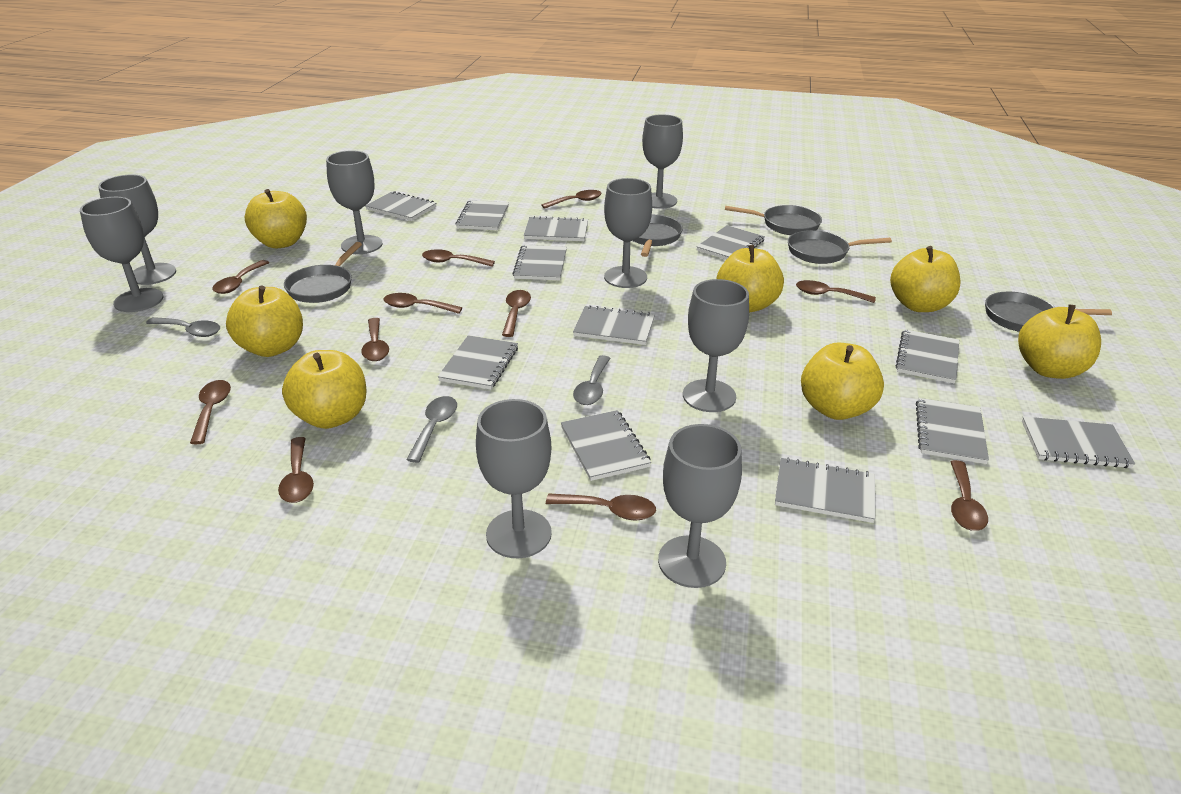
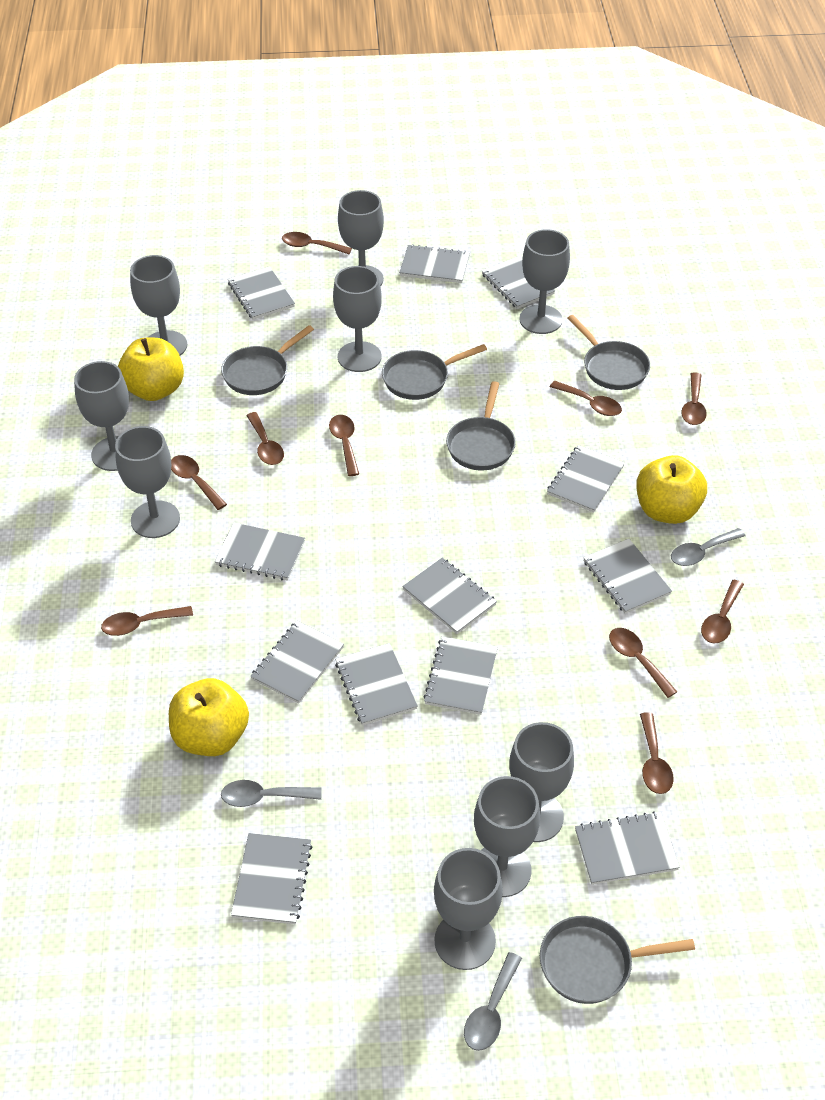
brown spoon: [190,380,231,444] [212,260,270,294] [278,437,314,503] [361,318,389,361] [383,293,462,314] [422,249,495,267] [502,290,531,337] [541,190,602,209] [546,493,656,521] [796,280,876,303] [950,460,988,531] = 11 -> [101,606,193,636] [171,455,227,510] [246,412,284,465] [282,232,352,254] [329,415,359,476] [550,381,622,416] [609,628,677,698] [640,712,674,794] [681,372,707,425] [701,579,744,644] = 10
grey goblet: [80,197,163,312] [98,174,176,285] [326,150,383,254] [476,399,552,558] [604,178,652,288] [642,114,683,209] [658,424,742,588] [683,279,749,412] = 8 -> [74,361,129,471] [115,426,180,538] [130,255,187,356] [333,266,382,372] [338,190,384,286] [434,848,503,970] [474,776,540,897] [509,722,574,842] [519,229,570,334] = 9
yellow apple: [226,286,303,357] [245,189,307,248] [282,350,367,429] [716,245,784,312] [801,342,884,420] [890,246,961,312] [1018,305,1101,379] = 7 -> [118,337,184,401] [169,678,249,756] [636,455,707,524] = 3

